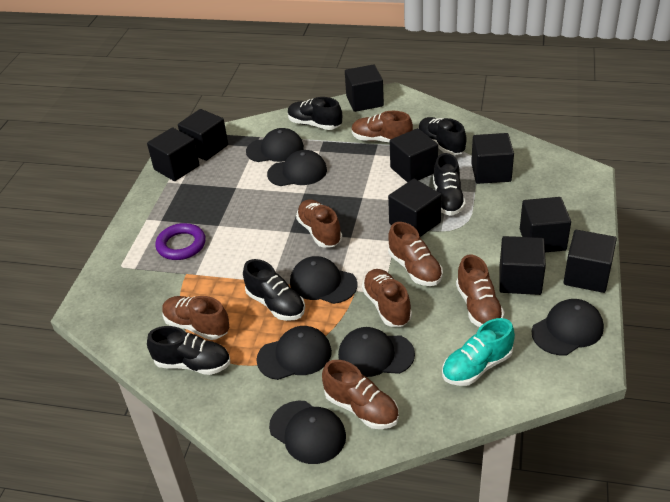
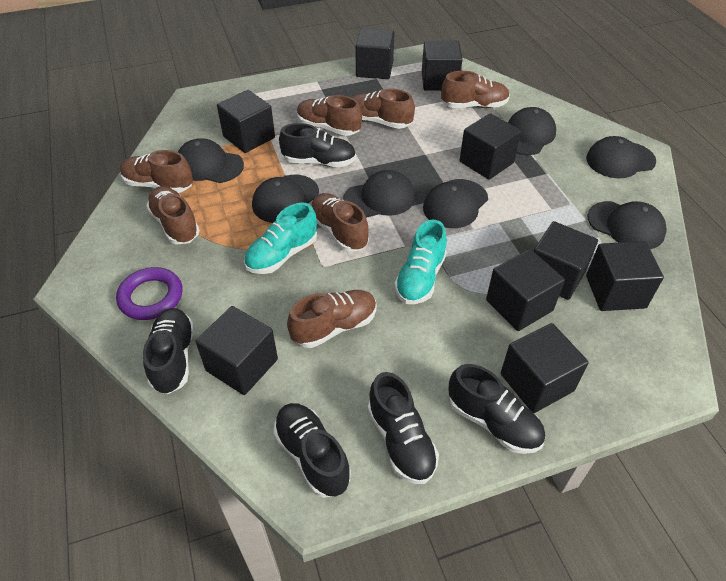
turquoise shoe: [442,318,515,386] = 1 -> [244,203,317,274] [394,220,447,304] = 2

